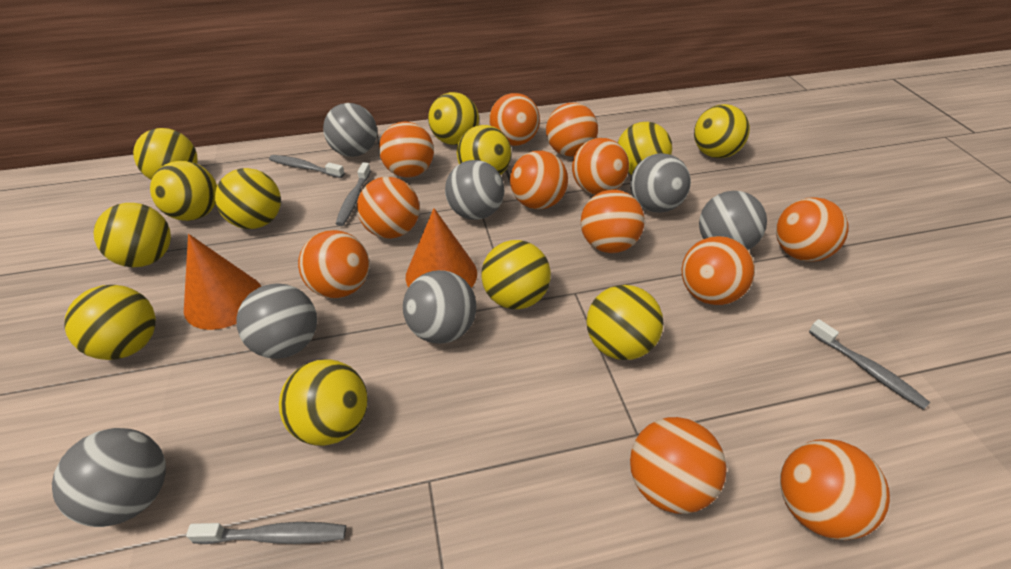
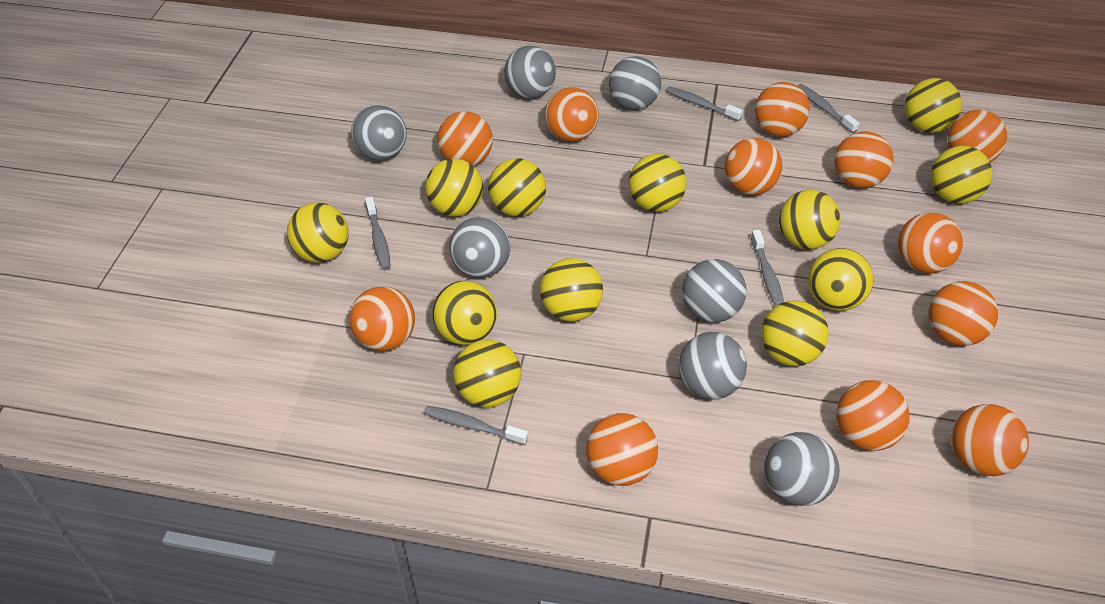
grey toothbrush: [186,522,346,544] [269,155,345,178] [336,162,371,226] [809,319,930,410] = 4 -> [365,197,391,270] [424,406,528,445] [666,86,743,121] [751,230,784,306] [797,84,859,133] = 5
orange cone: [184,234,261,330] [406,208,477,288] = 2 -> none = 0

